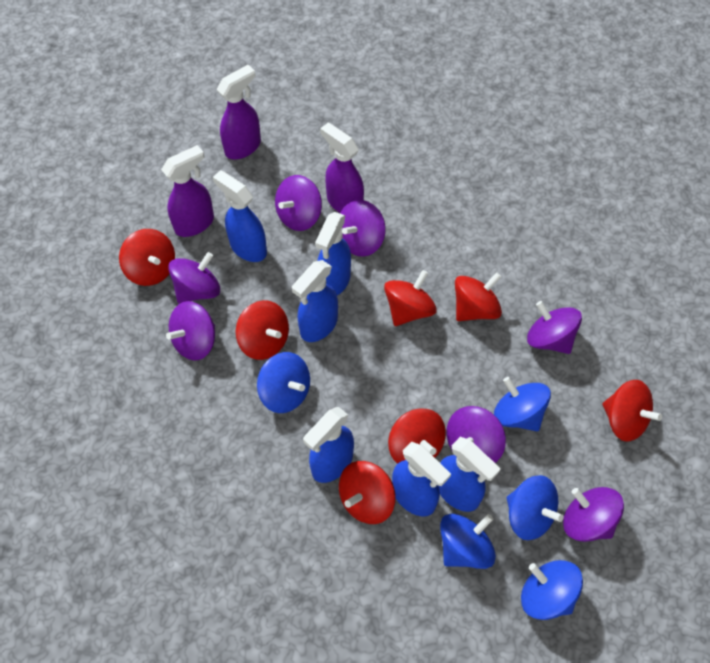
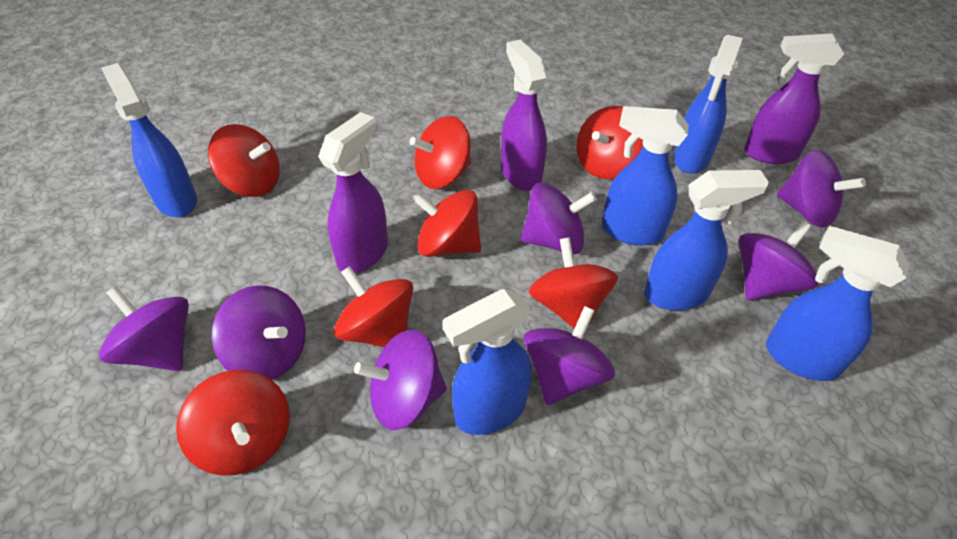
blue spinning top: [257,352,310,413] [440,514,496,569] [494,377,551,431] [507,475,564,540] [521,560,583,620] = 5 -> none = 0

